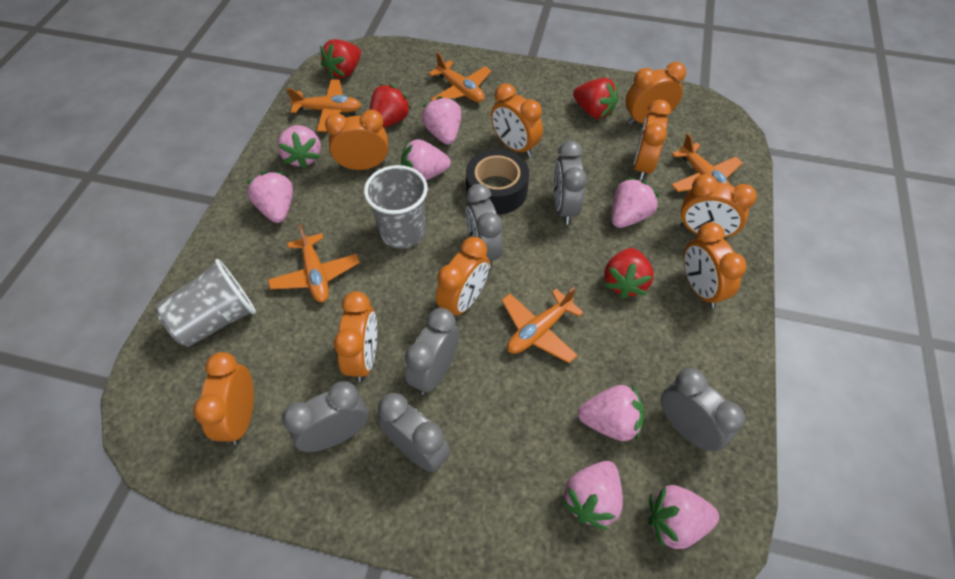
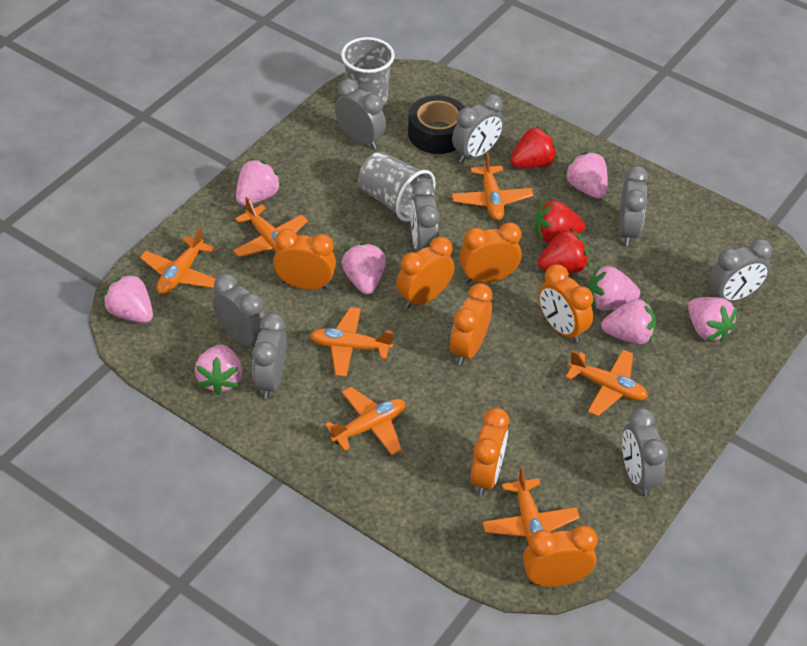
grey clock: [282,381,368,452] [378,393,450,472] [405,308,459,395] [466,184,503,269] [554,141,587,225] [661,368,745,452] = 6 -> [212,274,265,347] [252,313,287,399] [335,79,386,149] [411,181,440,252] [452,94,504,163] [618,166,648,246] [622,408,668,497] [709,239,772,302] = 8
orange clock: [193,352,254,445] [325,110,388,170] [334,291,377,382] [436,237,490,315] [491,83,543,157] [626,62,686,125] [634,100,671,180] [680,174,757,240] [684,222,747,308] = 9 -> [273,229,336,290] [396,237,454,309] [450,283,492,365] [460,222,522,283] [470,408,509,496] [523,525,598,587] [538,264,593,343] = 7
orange plane: [268,224,360,302] [287,79,361,132] [429,52,491,102] [502,287,583,363] [671,133,742,192] = 5 -> [140,227,216,294] [233,197,308,257] [310,307,393,377] [325,387,405,455] [452,152,533,220] [482,466,580,544] [565,349,648,416] = 7
red strawberry: [320,39,361,79] [370,84,411,128] [573,78,618,119] [604,248,654,299] = 4 -> [510,126,558,168] [535,200,585,243] [538,228,589,273] = 3

